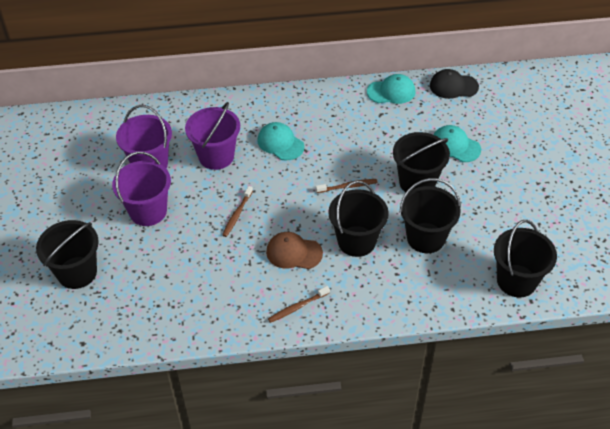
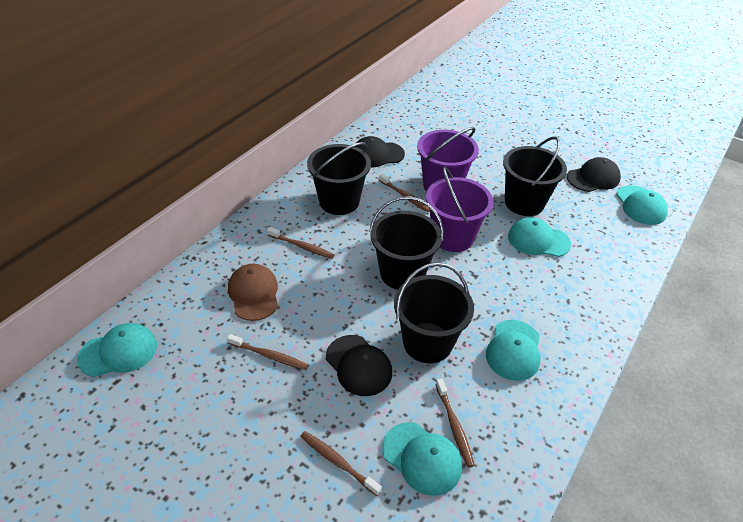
black bucket: [36,220,99,289] [328,181,389,257] [393,132,450,192] [399,178,461,253] [494,220,557,297] = 5 -> [307,142,371,215] [369,196,444,290] [394,263,474,363] [503,137,567,216] = 4
black cap: [430,69,479,99] = 1 -> [326,335,392,396] [355,136,405,167] [567,157,621,192] = 3
brown toothbrush: [222,186,253,237] [268,286,330,323] [316,179,377,193] = 3 -> [227,334,309,370] [267,227,334,259] [300,431,382,496] [379,173,430,212] [436,379,475,468] = 5
purple bucket: [112,152,171,226] [116,105,172,168] [185,102,240,170] = 3 -> [417,127,479,191] [426,166,493,252] = 2
turquoise cap: [257,122,305,160] [367,74,415,104] [433,125,481,162] = 3 -> [77,323,157,377] [382,422,462,496] [486,320,540,381] [508,217,571,257] [616,185,668,225] = 5

